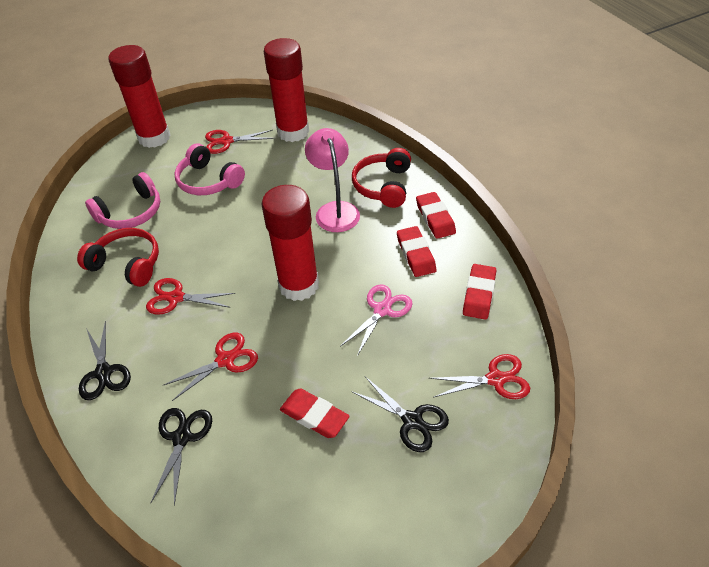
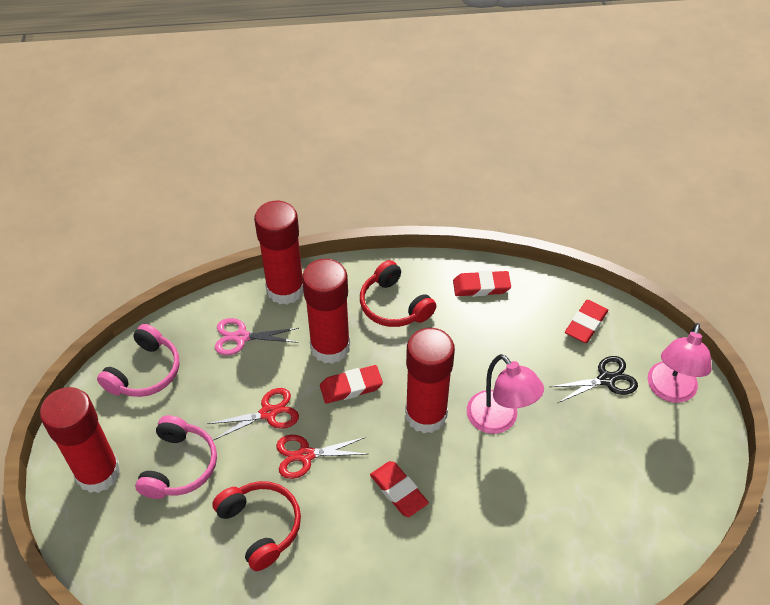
black scissors: [79,321,131,400] [150,408,212,506] [352,377,449,452] = 3 -> [550,356,638,403] = 1
pink lamp: [305,128,360,232] = 1 -> [467,354,544,434] [648,323,712,403] = 2
red glue stick: [108,45,170,148] [262,185,319,301] [264,38,309,142] = 3 -> [40,387,121,493] [254,201,304,305] [302,259,350,364] [405,328,455,433] = 4
red scissors: [146,278,235,315] [164,333,258,401] [205,130,274,154] [429,354,530,399] = 4 -> [207,388,299,440] [276,435,367,479] = 2

